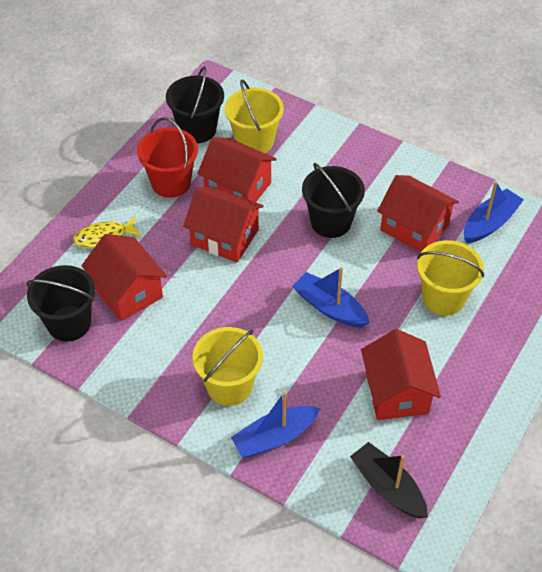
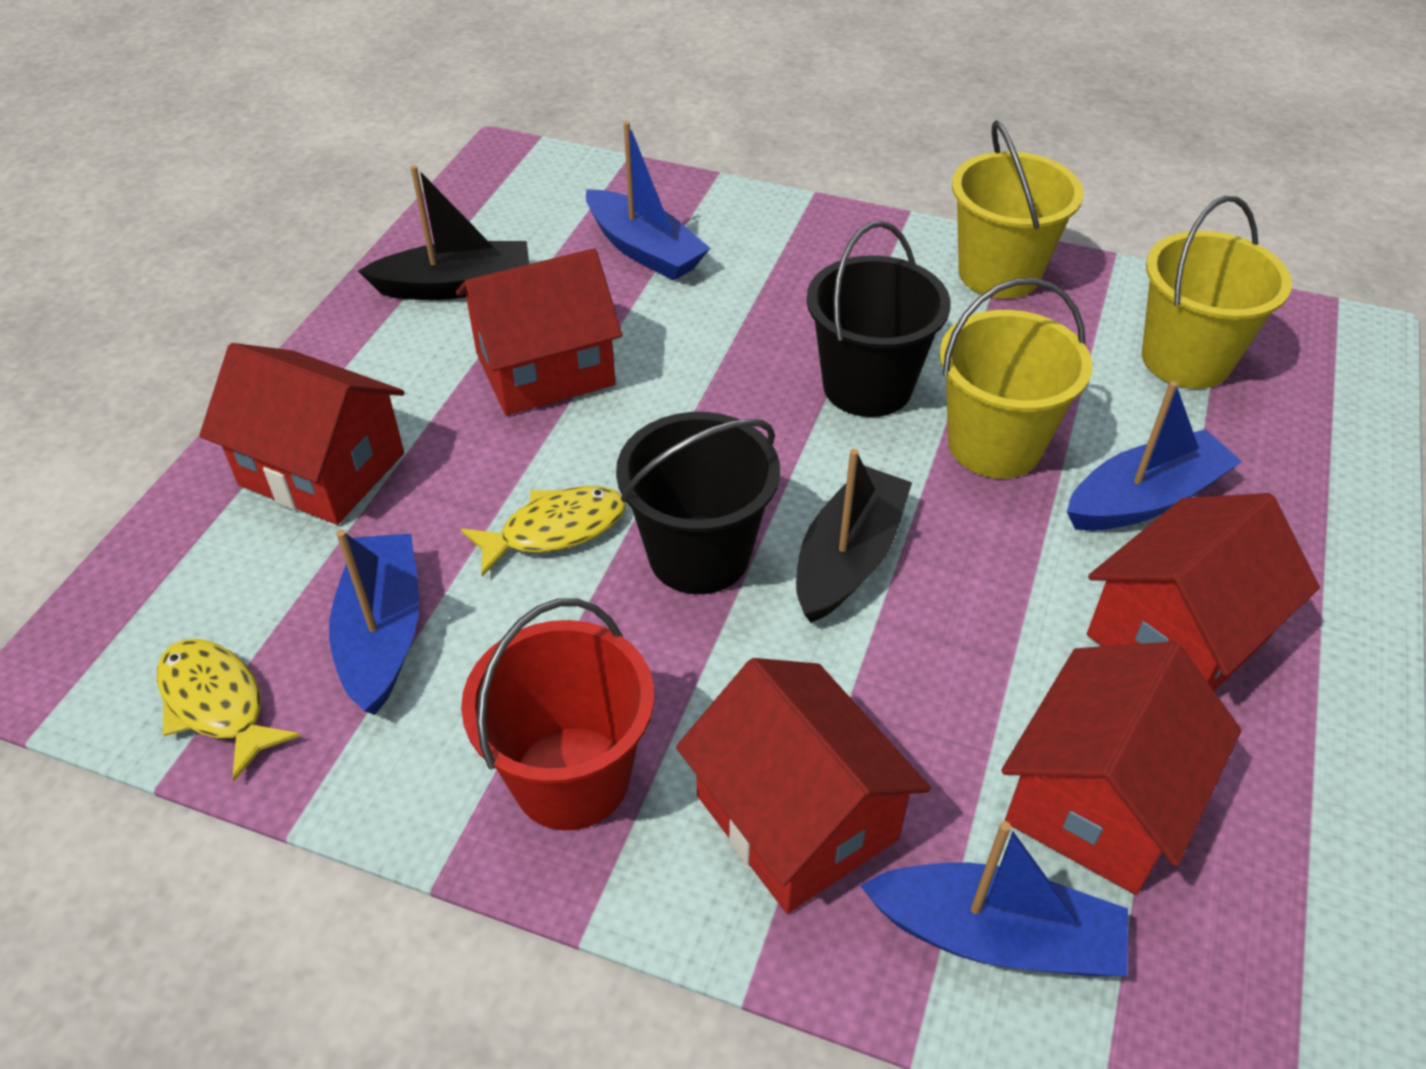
black boat: [350,442,428,518] = 1 -> [358,165,529,300] [796,449,912,623] = 2
black bucket: [26,265,95,342] [166,66,224,143] [302,163,365,238] = 3 -> [616,412,780,594] [806,221,950,417] = 2
blue boat: [231,392,320,458] [292,267,370,328] [464,181,524,243] = 3 -> [329,530,419,715] [586,121,710,280] [860,821,1128,976] [1067,381,1242,531] = 4
yellow fish: [73,216,142,248] = 1 -> [157,639,300,781] [461,486,626,577] = 2

